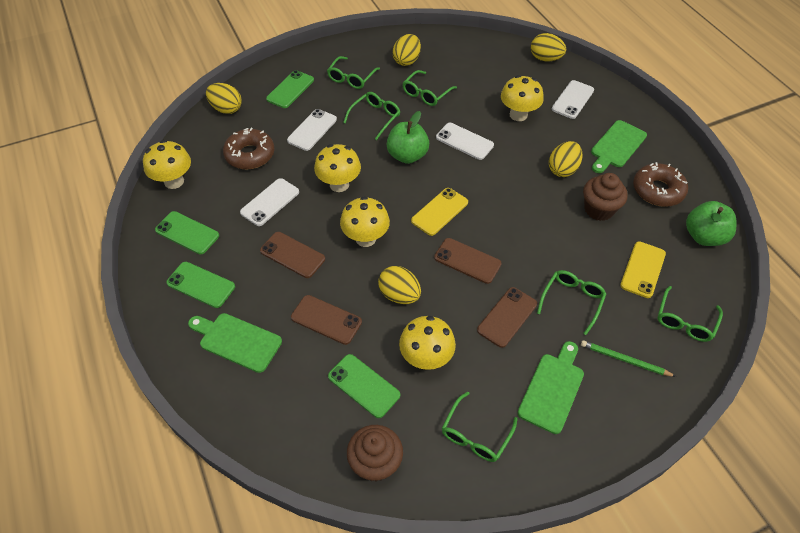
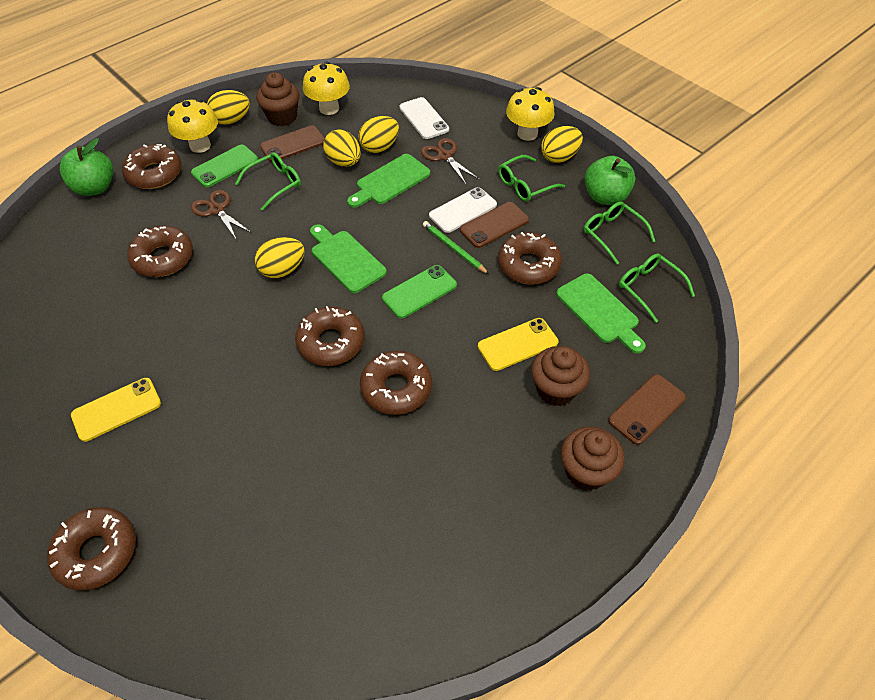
brown cupcake: [347,425,403,482] [583,173,628,221] = 2 -> [256,72,300,126] [531,346,590,406] [561,426,625,491] = 3
brown donut: [223,128,274,169] [633,162,688,207] = 2 -> [47,507,136,591] [122,144,182,189] [127,226,193,277] [295,306,365,366] [360,351,432,415] [498,232,562,285] = 6
brown phone: [260,232,325,278] [291,295,362,345] [434,238,502,284] [477,287,537,348] = 4 -> [260,125,325,162] [460,202,529,248] [608,374,686,445] = 3
brown scissors: none = 0 -> [191,190,252,239] [421,138,480,184] = 2
green glasses: [327,56,380,89] [343,92,400,140] [402,70,457,106] [442,392,517,462] [537,270,606,335] [658,286,723,342] = 6 -> [235,152,301,211] [498,155,565,202] [584,201,655,265] [619,253,695,323] = 4
green phone: [155,211,219,254] [166,262,235,308] [266,70,314,108] [328,354,400,418] = 4 -> [191,145,258,187] [382,265,457,319] = 2
white phone: [240,178,299,226] [287,109,337,151] [436,123,494,160] [552,80,594,119] = 4 -> [399,97,449,139] [429,187,497,233] = 2
yellow mushroom: [143,140,191,189] [314,144,361,192] [340,196,390,247] [399,316,456,370] [501,75,544,121] = 5 -> [167,99,218,153] [303,62,350,115] [506,87,555,141] = 3

